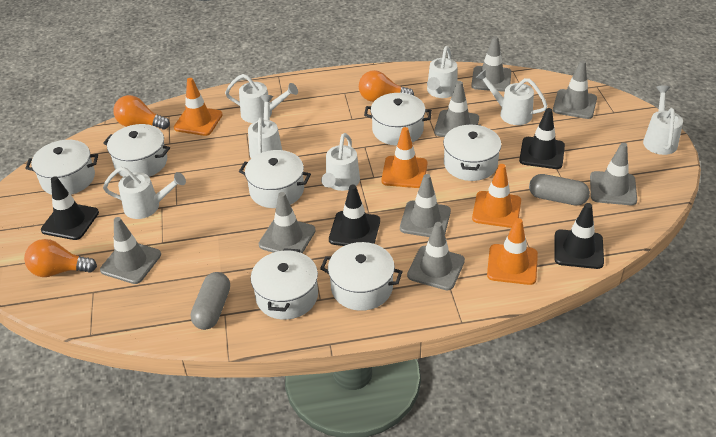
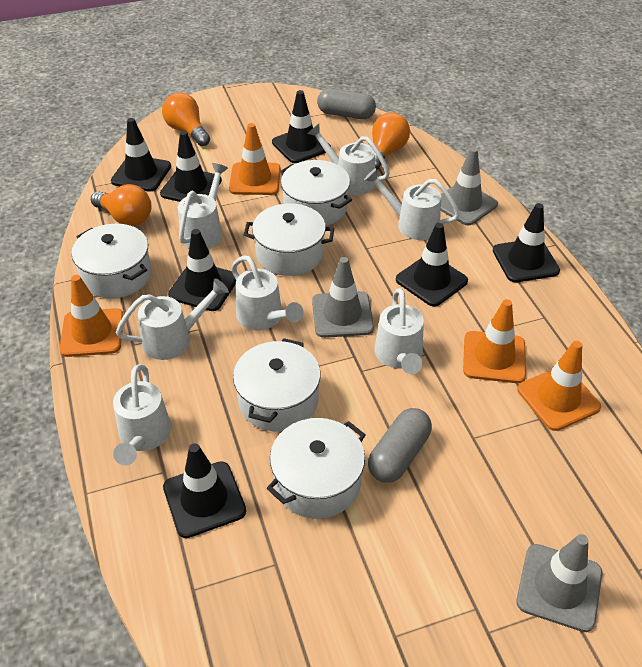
black traffic cone: [41,176,99,240] [329,184,380,246] [519,108,565,169] [555,203,604,269] = 4 -> [111,118,171,192] [160,131,222,202] [163,443,246,538] [168,229,236,311] [272,90,331,163] [396,223,468,306] [493,203,560,283] = 7
grey traffic cone: [100,217,161,284] [258,192,316,253] [400,174,451,237] [407,222,465,291] [434,81,479,137] [471,36,511,92] [553,60,597,119] [590,143,637,205] = 8 -> [312,257,374,338] [441,147,498,225] [517,534,602,632] = 3
white pot: [25,140,98,195] [103,124,170,177] [239,150,311,208] [251,248,318,320] [320,242,403,311] [364,93,432,145] [443,124,502,181] = 7 -> [71,224,151,299] [233,338,321,431] [244,204,334,276] [267,418,365,519] [280,160,352,226] = 5

